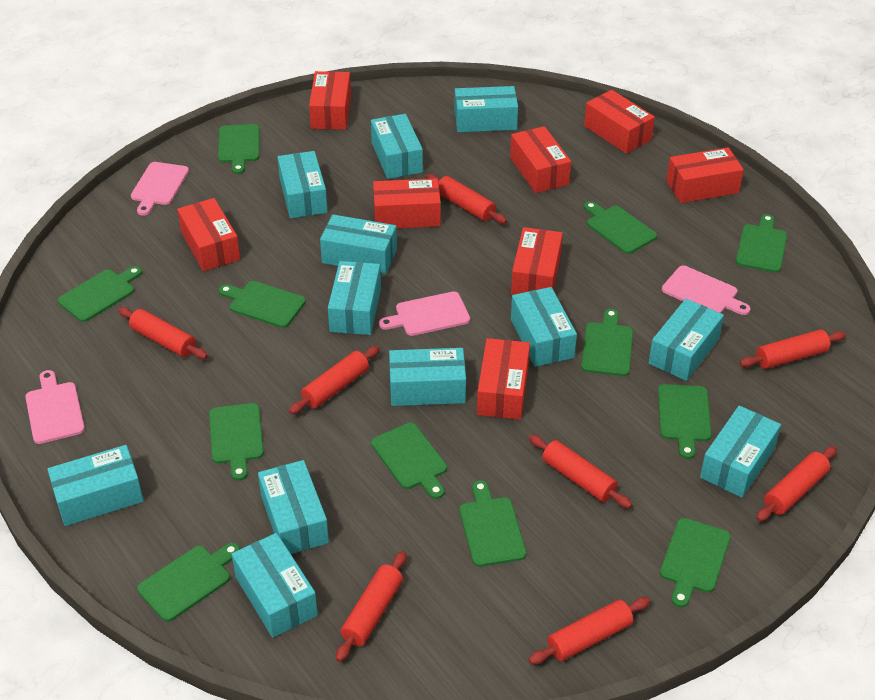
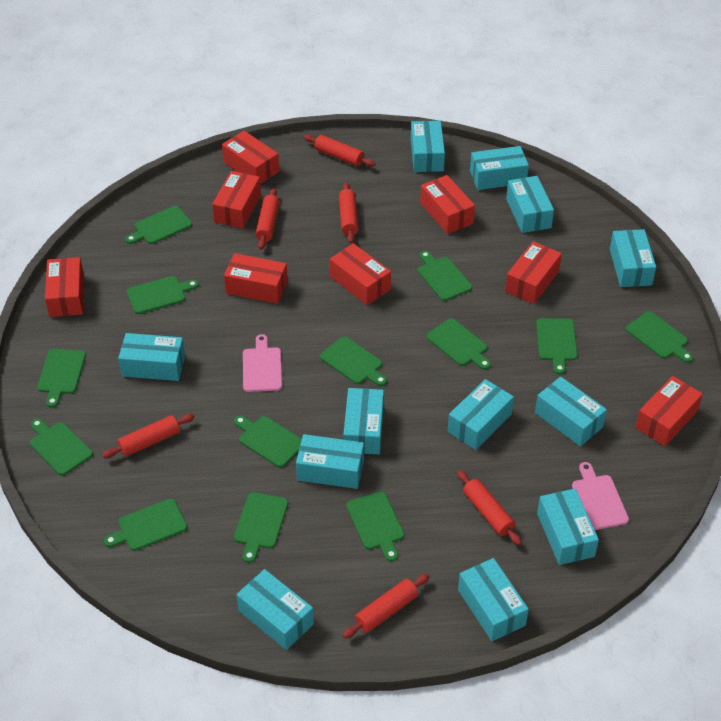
green cutting board: [58,266,142,322] [137,543,240,622] [209,403,264,481] [218,124,260,174] [219,281,306,328] [371,422,447,499] [460,480,526,567] [581,309,633,376] [584,201,657,254] [658,384,712,459] [660,518,731,608] [736,214,787,273] = 12 -> [30,418,93,476] [37,349,86,408] [104,499,187,551] [125,206,192,244] [127,276,199,314] [234,416,302,468] [234,492,288,563] [320,337,387,386] [347,491,404,562] [418,251,472,301] [427,319,491,370] [536,318,577,374] [626,312,693,363] = 13
pink cutting board: [25,370,85,444] [131,162,189,216] [379,292,470,336] [662,265,751,315] = 4 -> [243,334,282,392] [572,462,629,530] = 2
red rolling pin: [118,307,208,359] [289,346,380,414] [336,551,406,662] [426,174,507,224] [529,435,632,509] [529,597,650,664] [739,329,846,369] [756,446,837,521] = 8 -> [102,414,195,458] [255,188,280,250] [304,135,375,167] [339,182,359,243] [342,574,430,639] [457,470,522,546] = 6

